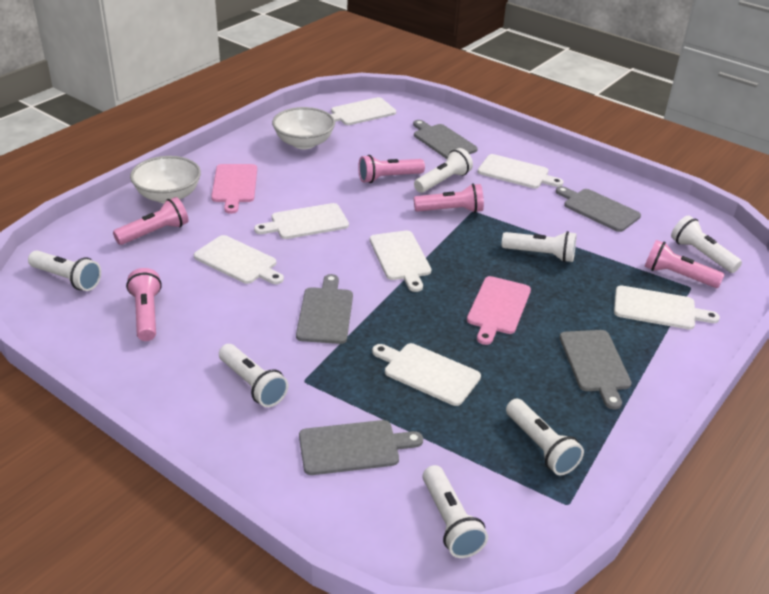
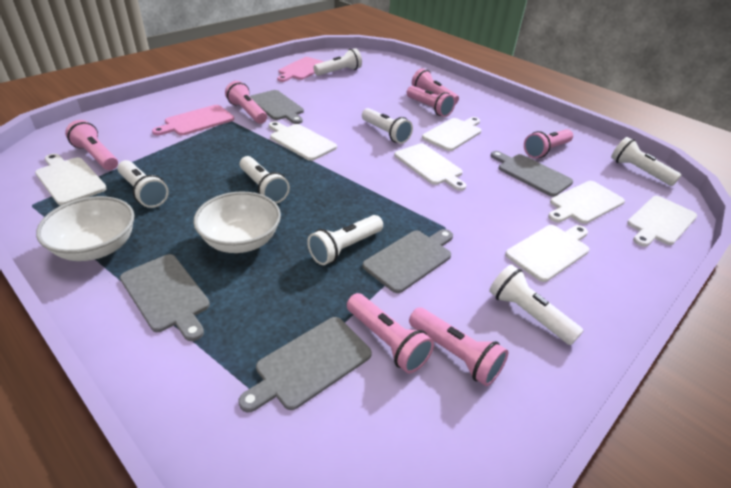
pink flashlight: [113,197,188,245] [126,268,162,341] [358,155,425,183] [414,184,484,213] [645,240,725,288] = 5 -> [65,120,118,170] [225,81,267,124] [347,293,434,374] [407,86,455,117] [409,307,508,386] [412,68,459,105] [524,129,573,158] = 7

